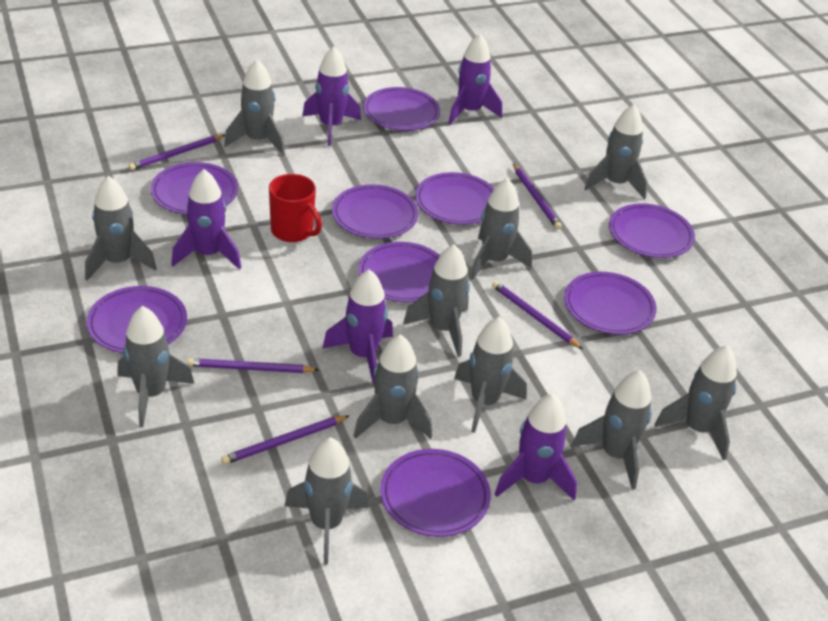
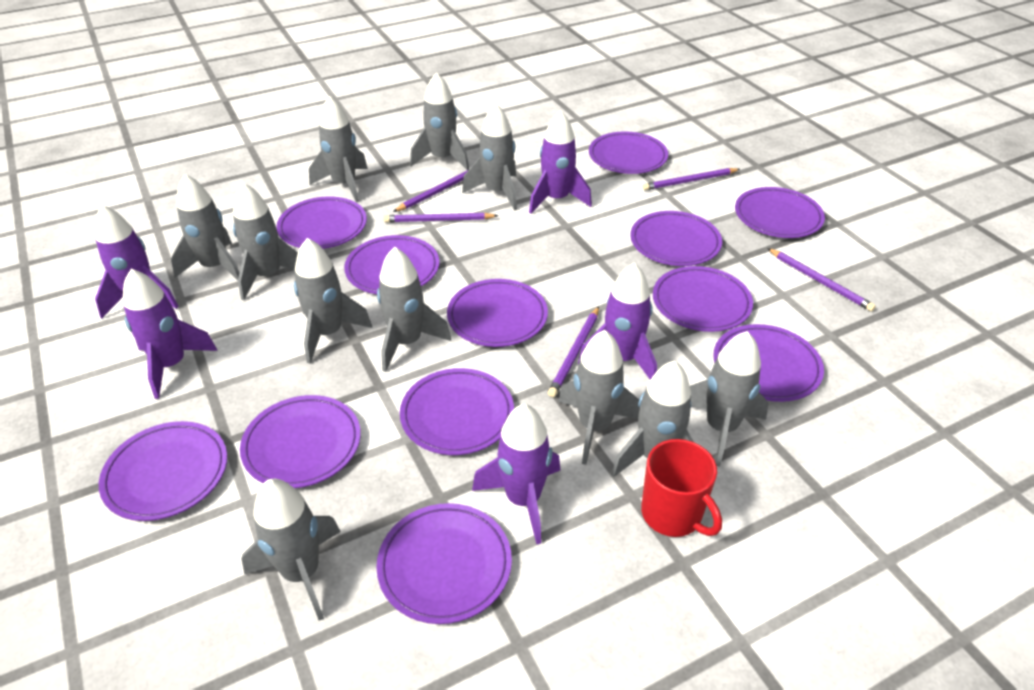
purple plate: [86,286,187,353] [150,162,238,215] [332,184,418,239] [358,242,440,302] [363,87,440,131] [380,449,491,537] [415,172,494,225] [564,272,657,335] [609,203,695,258] = 9 -> [99,421,227,521] [240,395,361,488] [277,196,367,249] [344,235,439,294] [376,503,512,624] [400,368,514,455] [447,279,548,347] [589,131,668,174] [630,211,722,266] [653,266,753,332] [713,324,824,402] [735,187,825,238] = 12

